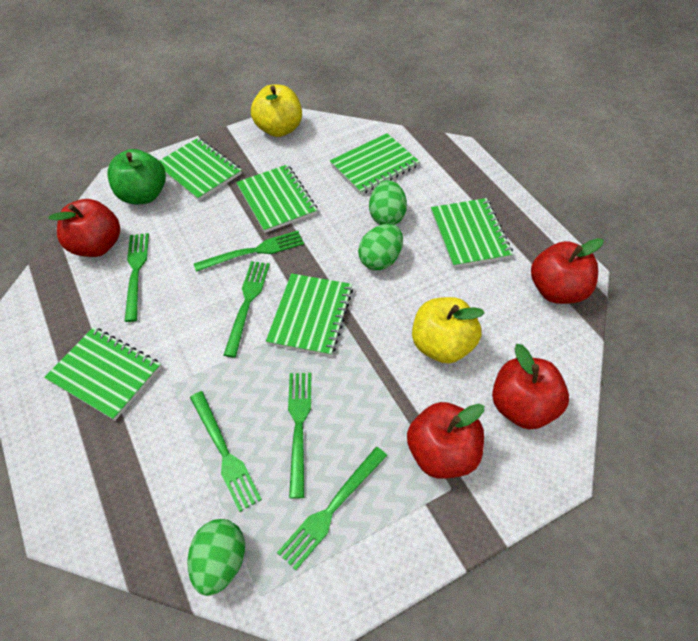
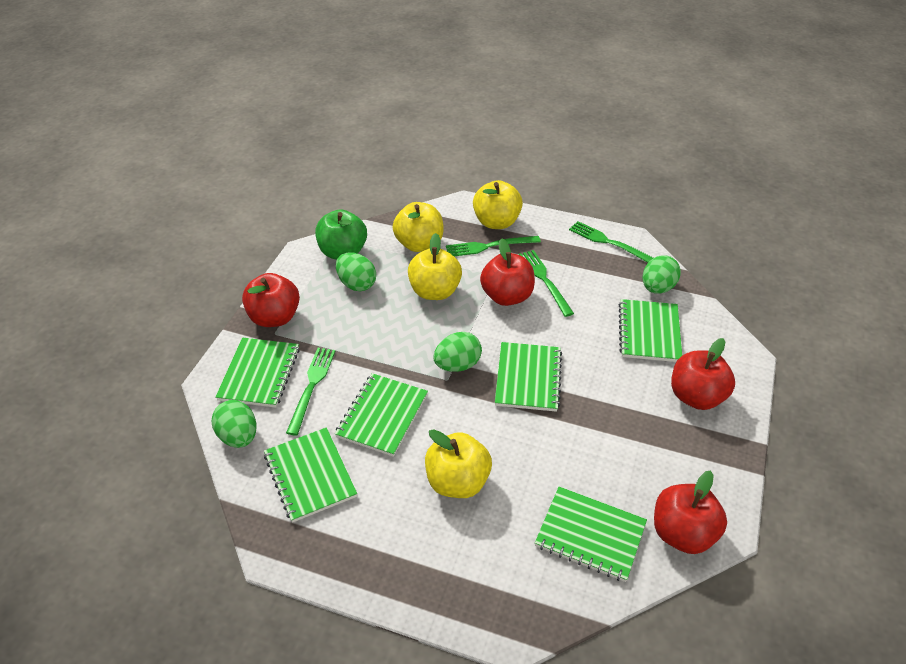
green egg: [187,519,245,596] [358,224,403,270] [369,180,407,225] = 3 -> [212,400,256,448] [336,252,376,291] [434,332,482,372] [643,256,681,294] = 4
green fork: [125,233,149,322] [190,391,262,512] [194,231,304,272] [223,261,270,357] [277,447,387,570] [288,373,311,499] = 6 -> [286,348,335,435] [446,236,541,256] [519,250,574,317] [569,221,653,263] = 4
yellow apple: [251,84,302,137] [412,297,485,364] = 2 -> [393,202,444,252] [408,233,462,300] [425,429,492,498] [473,180,523,229] = 4

